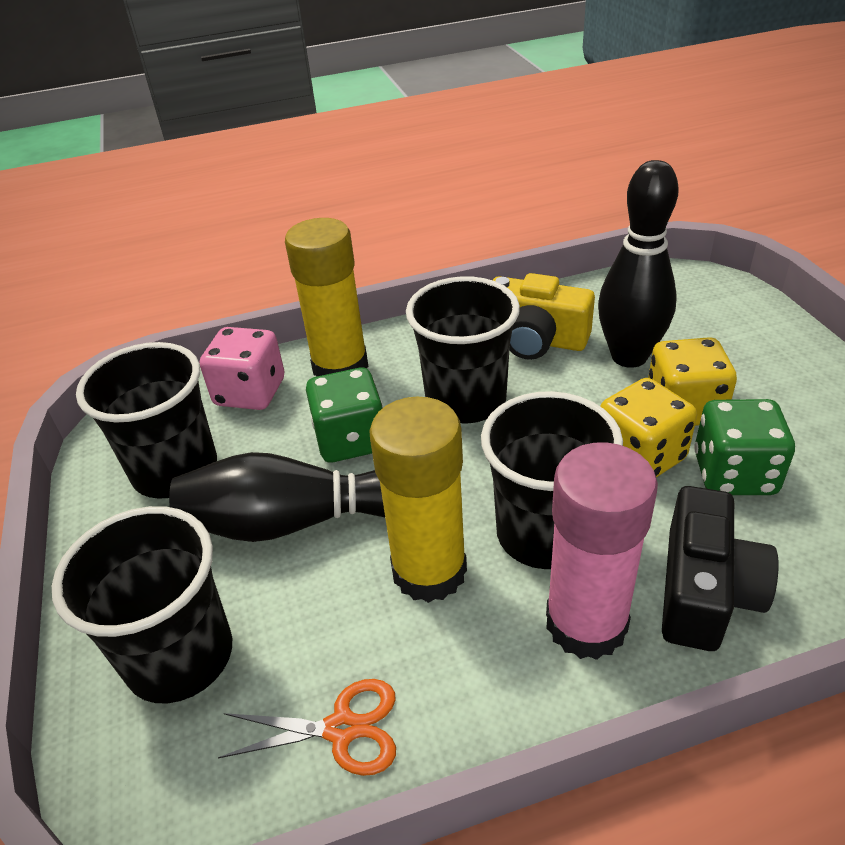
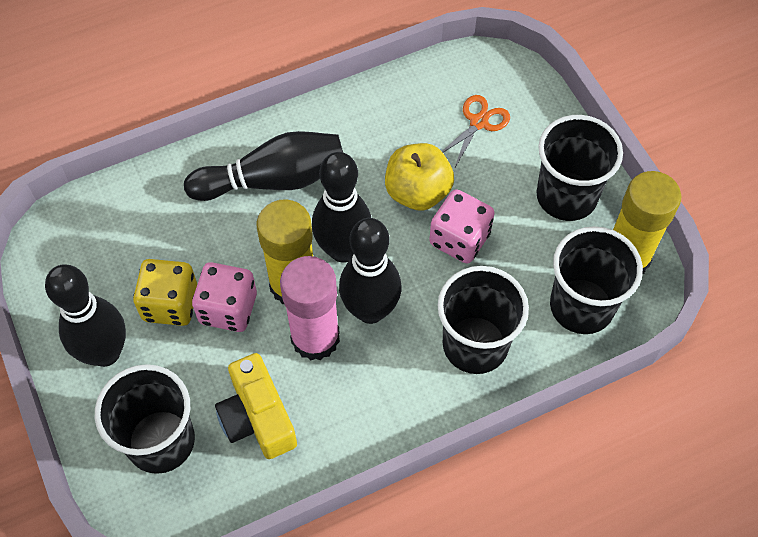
black bowling pin: [169,452,385,542] [598,160,679,368] = 2 -> [45,264,126,367] [184,131,343,201] [312,152,371,263] [339,218,401,324] = 4
black camera: [662,486,779,651] = 1 -> none = 0
green dice: [306,367,383,462] [694,399,795,495] = 2 -> none = 0
pink dice: [200,327,284,410] = 1 -> [192,262,257,332] [429,189,495,263] = 2
yellow apple: none = 0 -> [385,143,454,211] = 1
yellow dice: [600,378,697,477] [648,337,737,426] = 2 -> [133,259,197,326] = 1

